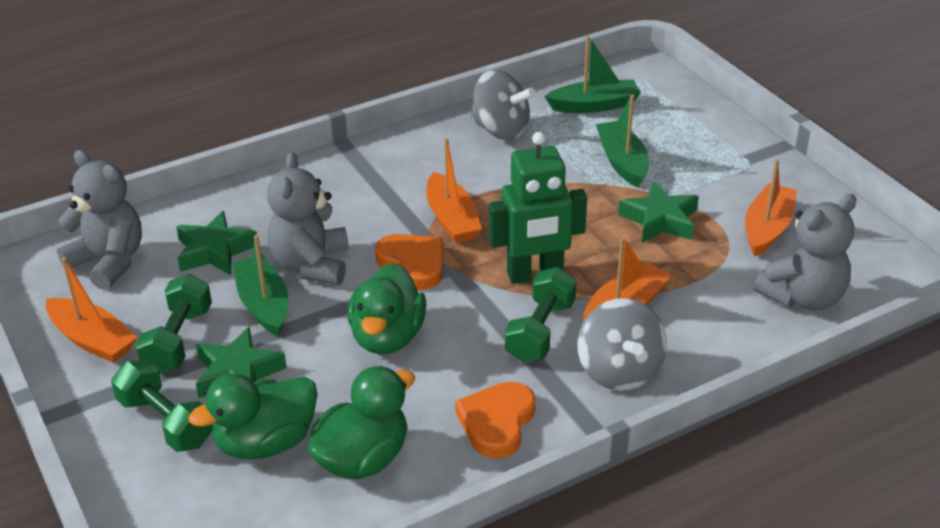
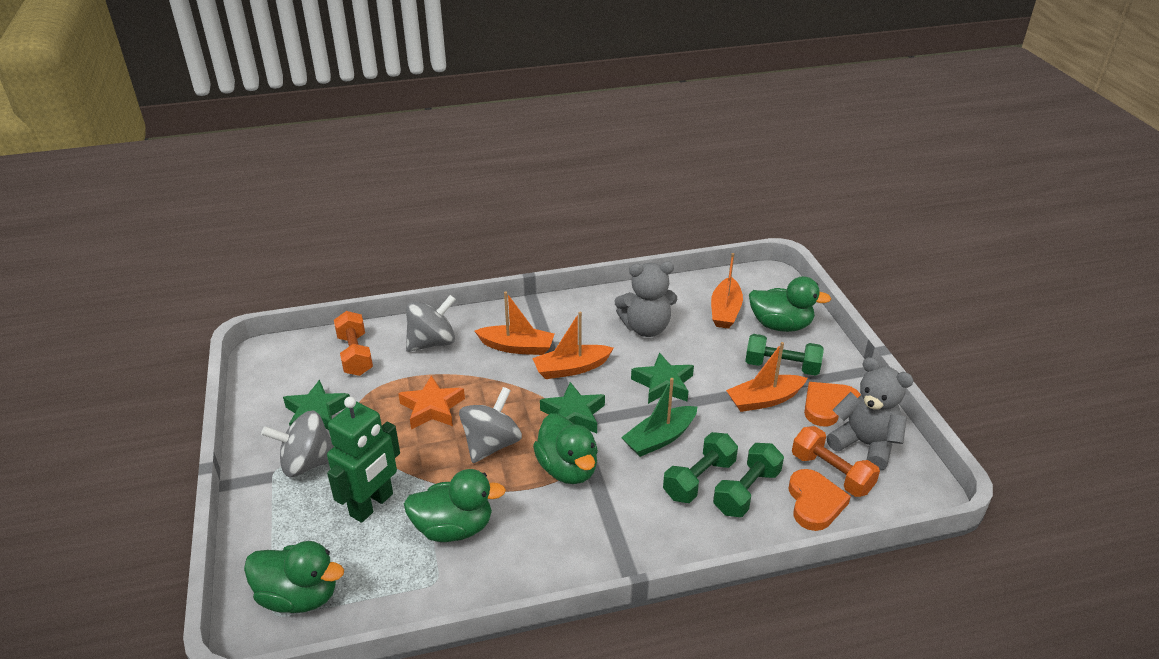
green boat: [233,235,288,337] [544,36,641,113] [596,95,649,188] = 3 -> [621,378,697,457] = 1
green duck: [189,373,318,460] [307,366,415,479] [348,263,426,354] = 3 -> [244,541,344,613] [404,469,506,542] [533,413,598,484] [749,276,831,332] = 4
grey spinning top: [471,70,535,140] [578,298,667,391] = 2 -> [261,411,334,477] [406,295,456,352] [459,387,522,463] = 3
grey teddy bear: [57,150,142,290] [267,152,349,285] [754,194,856,311] = 3 -> [614,262,677,337] [827,357,914,471] = 2
orange dumbbell: none = 0 -> [334,311,373,376] [792,426,880,497] = 2
orange star: none = 0 -> [398,375,465,429] = 1

